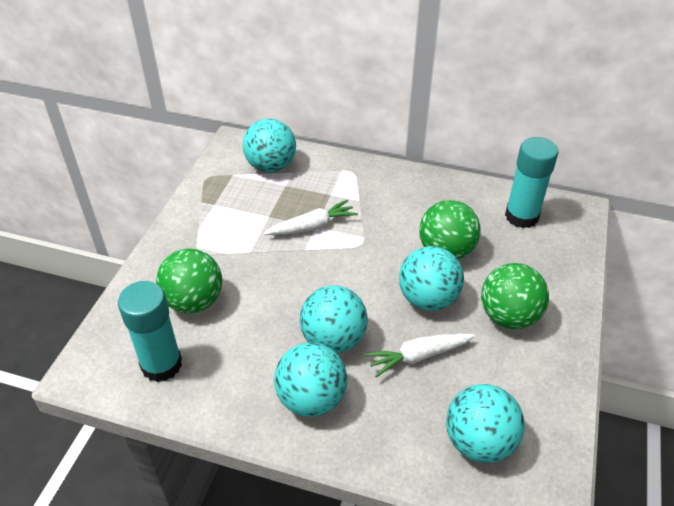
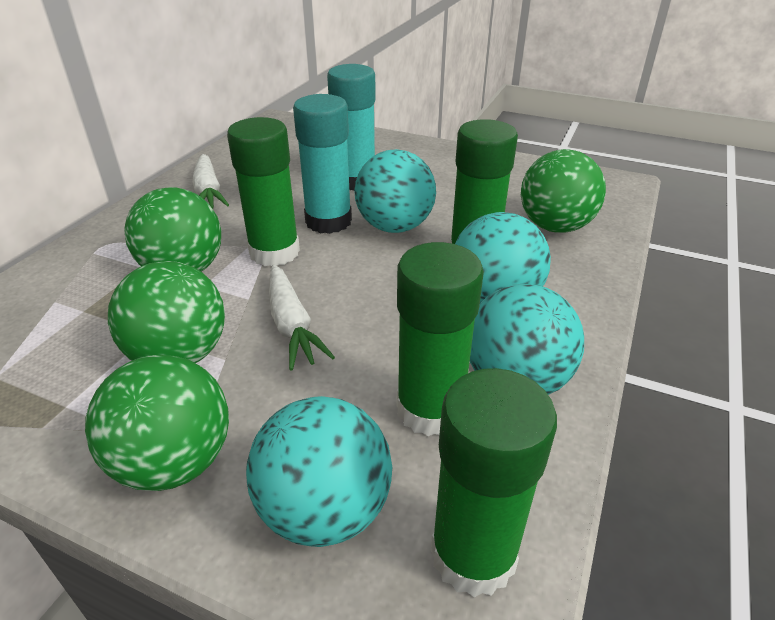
green ball: [156,249,222,313] [419,200,481,259] [481,263,549,329] = 3 -> [85,355,229,491] [108,261,225,363] [124,187,221,272] [521,149,606,233] = 4
green glue stick: none = 0 -> [227,117,300,266] [396,242,484,436] [431,368,557,598] [450,119,518,244] = 4
turquoise ball: [243,119,296,172] [274,342,347,417] [300,286,368,354] [399,246,464,311] [446,384,525,463] = 5 -> [246,396,392,547] [354,149,436,233] [455,212,551,303] [470,284,584,395] = 4

